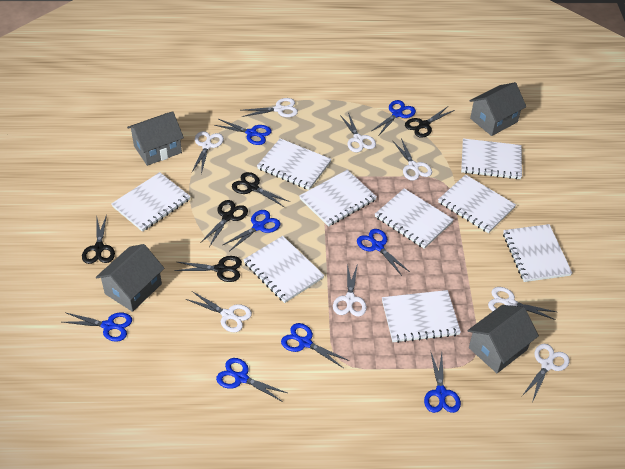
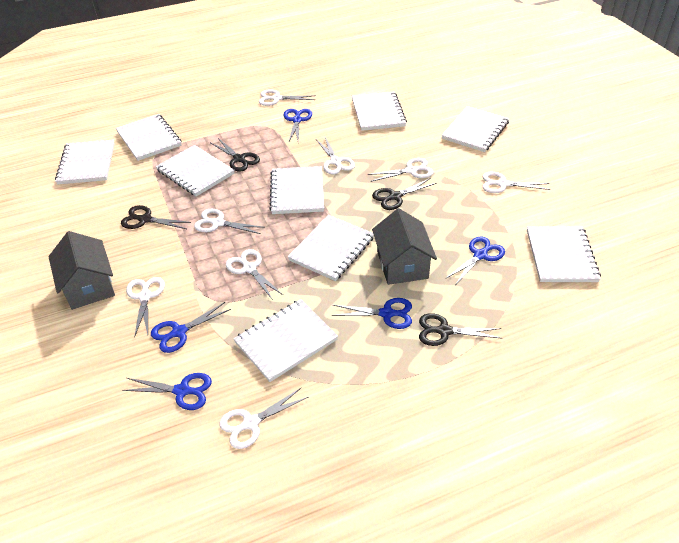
black scissors: [82,214,115,264] [175,256,242,282] [200,200,248,247] [232,172,290,207] [405,106,455,138] = 5 -> [121,205,191,229] [211,138,260,171] [372,178,437,210] [419,313,501,346] = 4
blue scissors: [63,313,132,342] [214,119,271,145] [216,358,287,402] [223,210,280,252] [281,323,350,368] [357,229,410,276] [372,100,416,135] [424,353,461,413] = 8 -> [122,373,212,410] [151,302,231,353] [283,109,312,142] [332,298,412,329] [445,236,505,284] = 5
grey house: [96,244,164,312] [127,112,184,166] [467,305,539,373] [469,82,526,136] = 4 -> [48,231,115,310] [372,208,437,285] = 2

